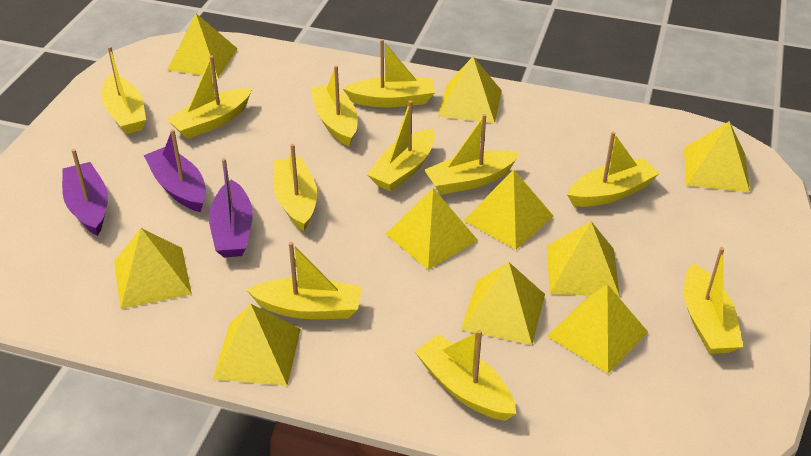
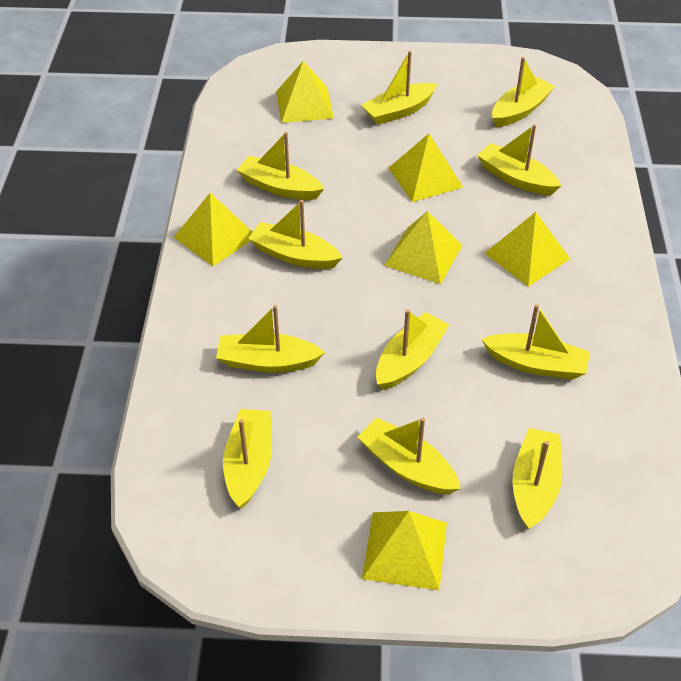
purple boat: [62,149,108,236] [144,129,206,212] [209,158,253,257] = 3 -> none = 0
yellow pyramid: [114,228,192,309] [167,13,238,78] [213,304,301,386] [386,188,478,270] [438,57,502,123] [461,262,545,345] [464,169,554,250] [547,221,620,297] [547,284,648,374] [684,121,750,193] = 10 -> [174,193,252,266] [276,61,334,123] [362,511,447,590] [384,211,463,284] [388,134,463,202] [485,212,570,287] = 6

